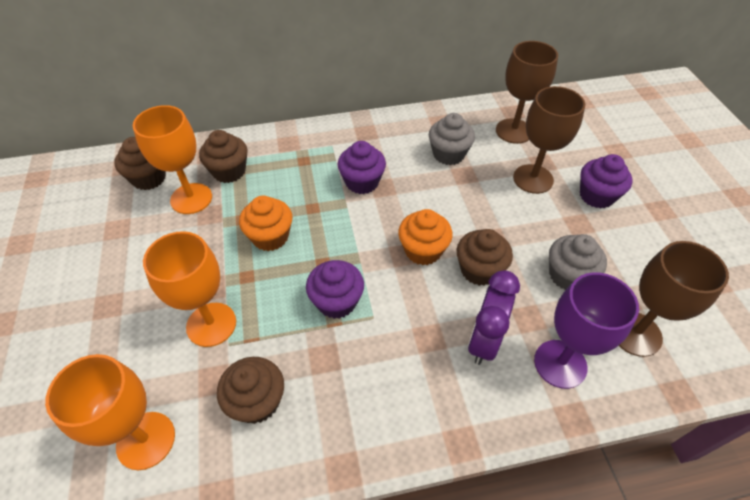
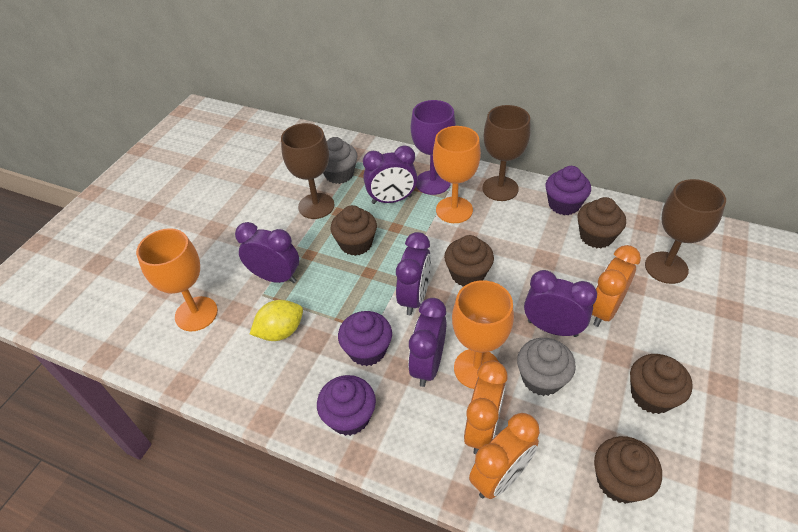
brown cupcake: [114,137,166,190] [199,130,247,183] [217,357,284,424] [457,229,513,286] = 4 -> [330,205,377,256] [444,235,494,286] [578,197,626,248] [594,436,662,504] [630,354,693,414] = 5
orange clock: none = 0 -> [464,360,507,454] [469,413,540,499] [592,245,641,327] = 3
orange cupcake: [239,196,293,251] [398,209,453,265] = 2 -> none = 0
purple clock: [468,270,520,365] = 1 -> [235,222,299,283] [363,145,418,204] [396,232,431,315] [408,298,446,387] [524,270,597,337] = 5
yellow lemon: none = 0 -> [250,300,303,341] = 1

